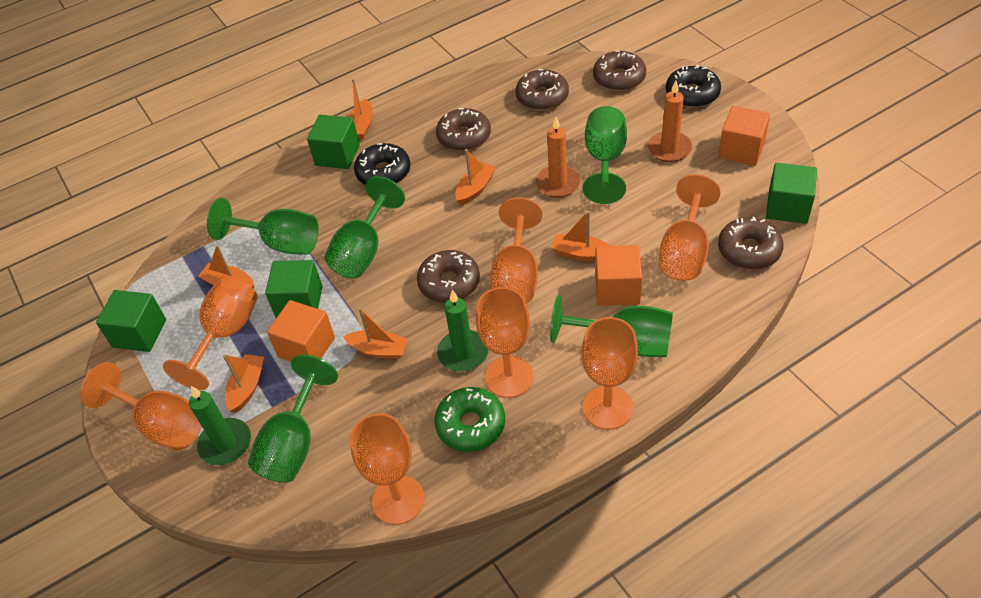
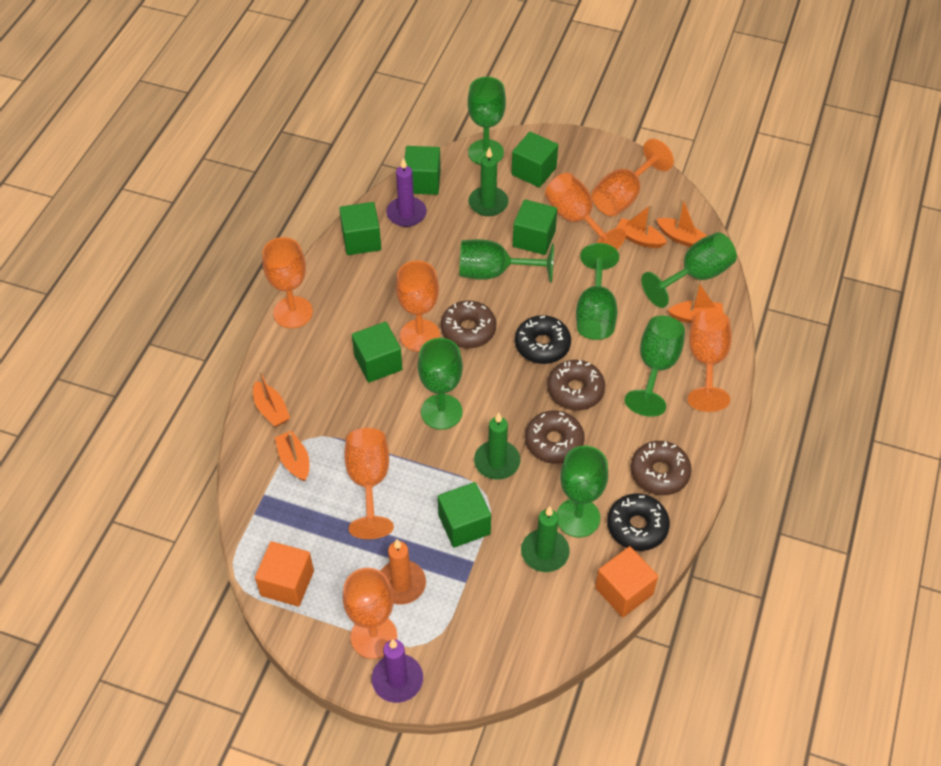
brown donut: [417,250,480,303] [436,108,491,151] [515,69,569,110] [593,50,646,91] [718,217,784,270] = 5 -> [441,301,496,348] [525,411,585,464] [547,360,605,410] [630,441,692,495] = 4
green candle: [189,386,251,465] [437,290,489,372] = 2 -> [468,147,508,216] [474,413,520,480] [521,506,570,572] = 3
green cube: [96,290,166,352] [265,260,323,318] [307,115,360,169] [766,163,817,224] = 4 -> [339,202,381,255] [352,322,402,383] [404,146,441,195] [438,482,491,548] [512,132,558,188] [513,199,557,255] = 6
green donut: [434,387,505,452] = 1 -> none = 0
green goblet: [207,198,319,255] [248,354,338,483] [325,176,405,278] [550,295,673,357] [583,106,627,204] = 5 -> [418,338,463,430] [460,239,554,283] [468,77,506,165] [557,446,608,538] [576,243,619,340] [625,316,685,417] [641,232,737,308] = 7
orange boat: [198,245,254,289] [223,354,264,413] [343,307,408,359] [348,79,373,139] [455,149,496,205] [552,211,610,261] = 6 -> [253,371,290,427] [275,431,309,482] [616,204,667,248] [657,198,707,247] [668,281,724,323] = 5
orange candle: [535,117,581,198] [648,81,692,162] = 2 -> [381,539,426,605] = 1
orange cube: [267,300,335,362] [595,245,642,306] [718,106,770,166] = 3 -> [255,541,314,607] [595,546,658,618] = 2
purple candle: none = 0 -> [372,639,423,703] [386,158,427,227] = 2

